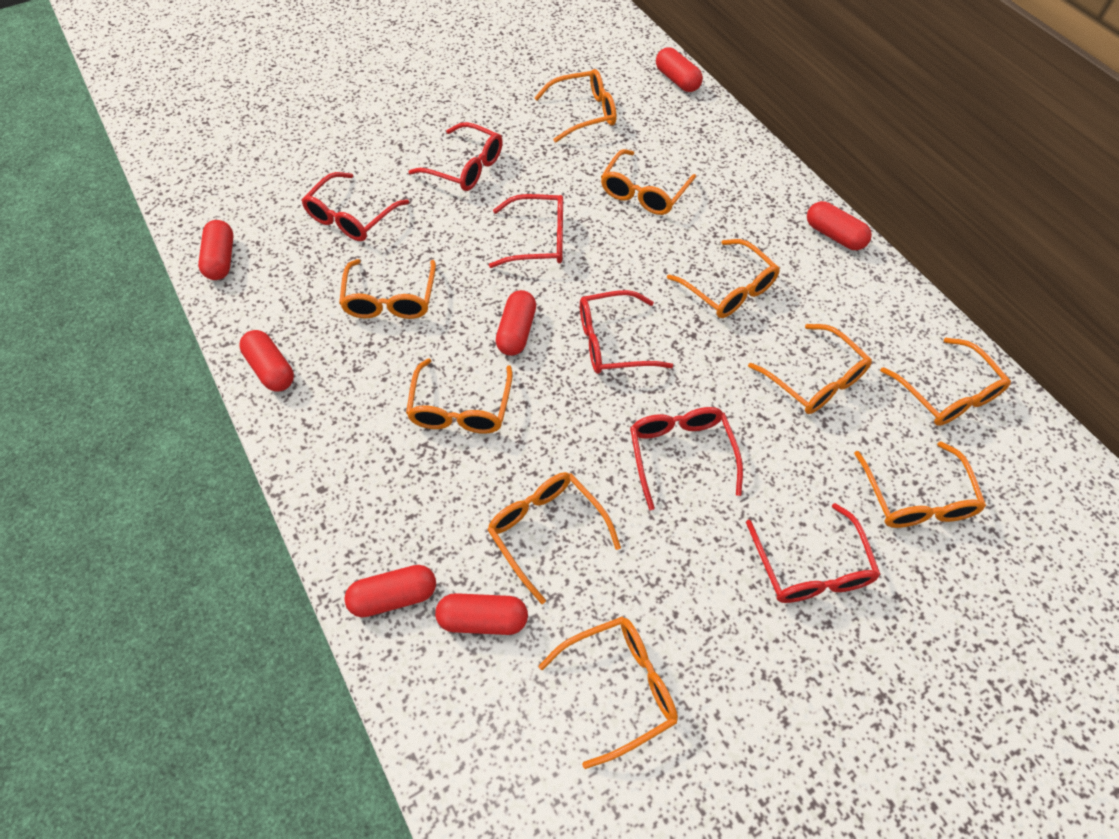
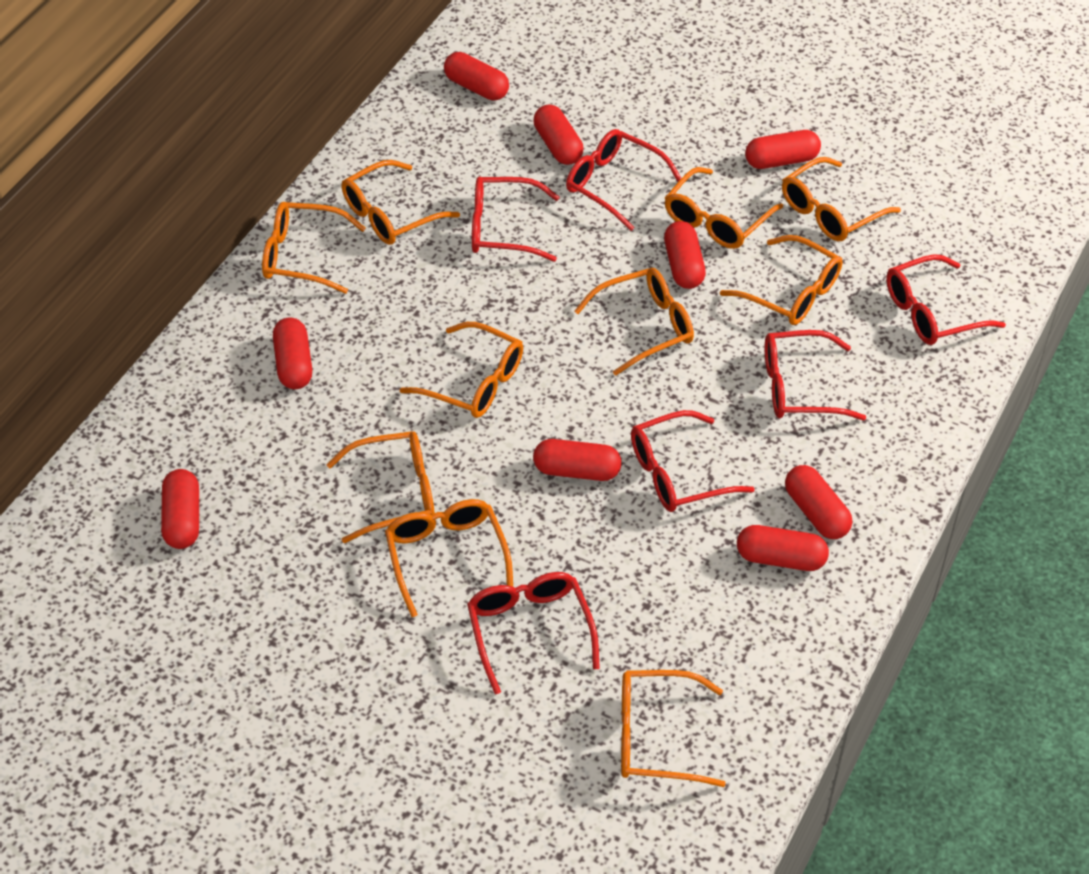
red capsule: [198,220,234,280] [239,330,294,392] [344,565,436,617] [435,593,528,635] [496,290,536,356] [656,47,703,92] [807,201,872,250] = 7 -> [161,469,199,549] [273,318,312,389] [444,52,509,101] [533,104,583,165] [533,439,622,481] [664,221,706,289] [737,525,829,571] [745,130,821,169] [785,465,852,539] = 9

